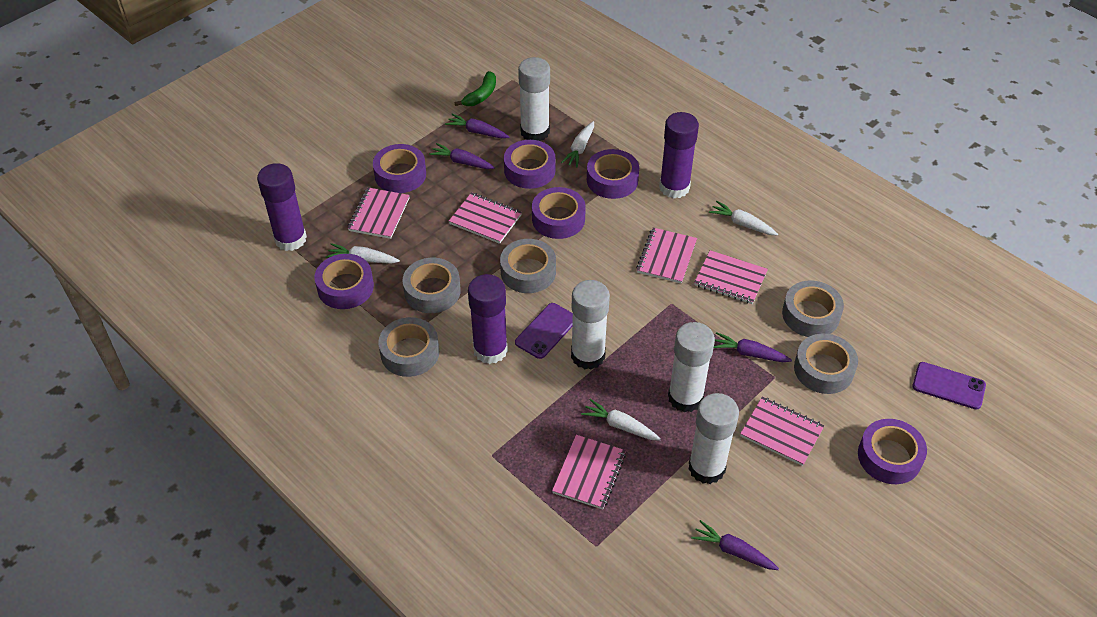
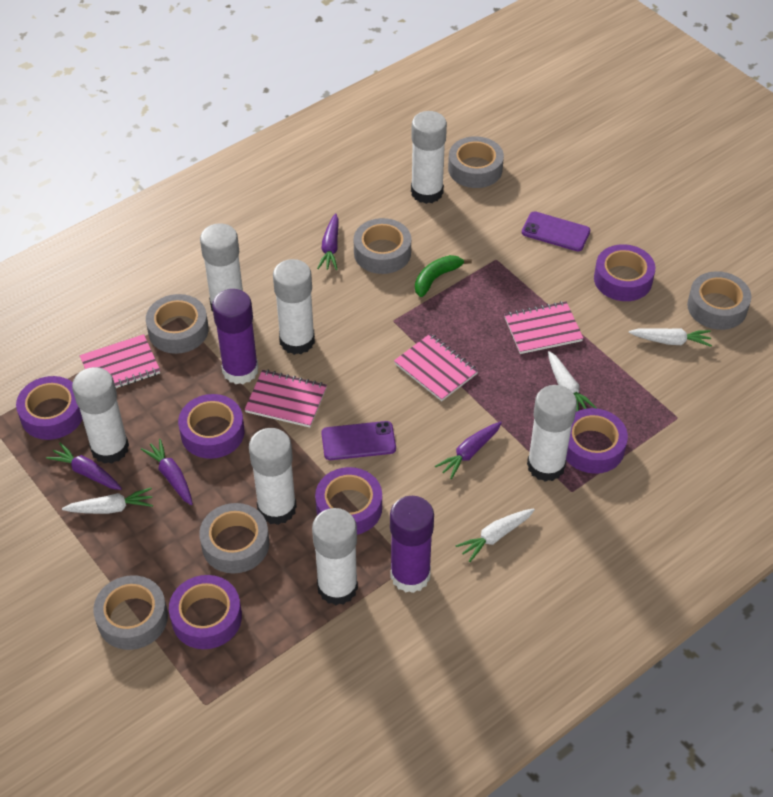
grey tape: [378,317,439,377] [402,258,461,313] [500,239,556,293] [782,281,844,337] [794,334,858,394] = 5 -> [93,575,168,650] [146,294,209,354] [199,503,269,574] [354,218,411,274] [448,136,504,188] [687,271,751,330] = 6
pink notebook: [348,187,410,239] [449,192,522,244] [552,435,626,509] [636,228,697,284] [694,250,768,304] [740,397,824,466] = 6 -> [80,334,160,388] [244,370,327,428] [394,333,478,401] [504,301,583,354] = 4
purple glue stick: [257,163,307,251] [468,274,508,364] [659,112,699,199] = 3 -> [212,289,258,384] [390,496,434,593] = 2
white glue stick: [518,57,550,141] [571,280,610,370] [668,322,715,412] [688,393,739,484] = 4 -> [72,367,129,464] [200,223,243,311] [249,428,297,525] [273,259,315,355] [312,508,358,605] [411,111,447,204] [527,385,577,482] = 7

